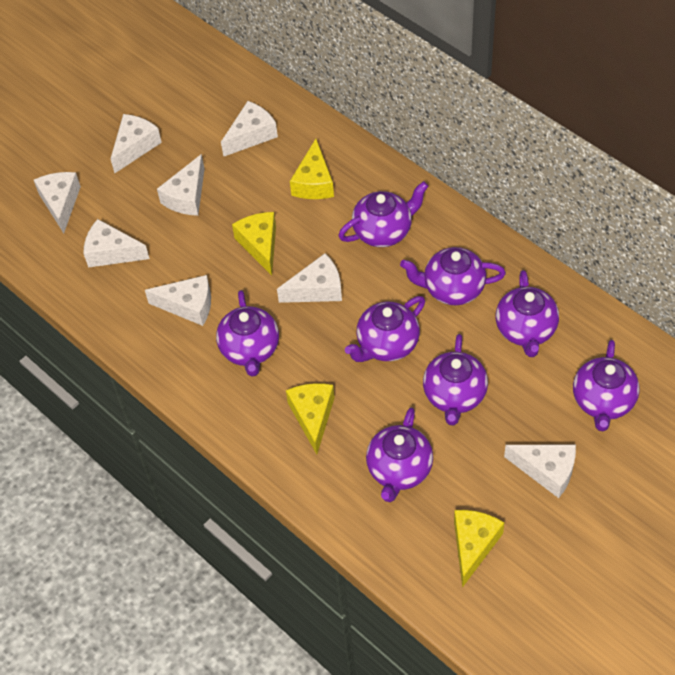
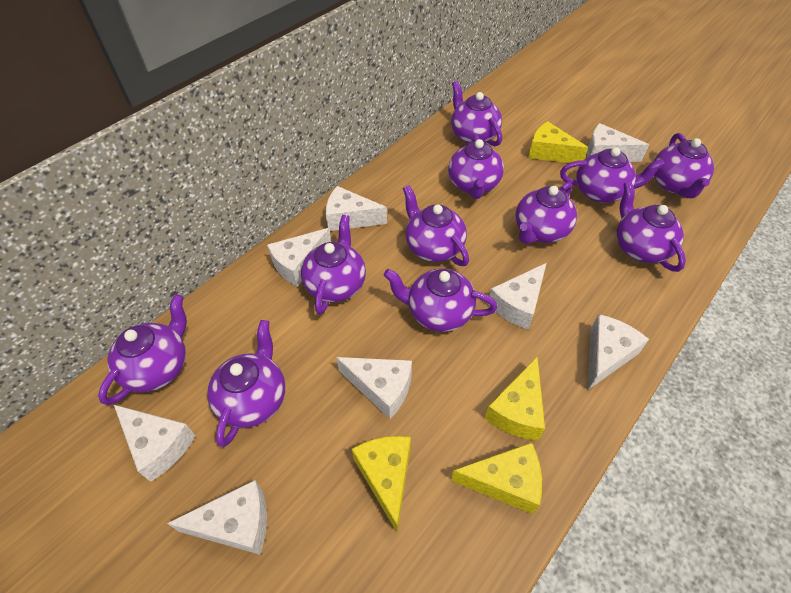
purple teapot: [216,290,279,377] [338,181,429,247] [345,296,425,362] [366,408,433,502] [400,247,506,305] [423,334,488,425] [496,270,559,357] [573,340,640,431] = 8 -> [98,294,187,405] [207,320,285,447] [301,215,366,315] [384,269,497,332] [403,185,469,266] [448,134,504,199] [451,81,502,146] [516,182,577,244] [560,147,665,203] [616,182,686,272] [654,133,714,198] = 11

